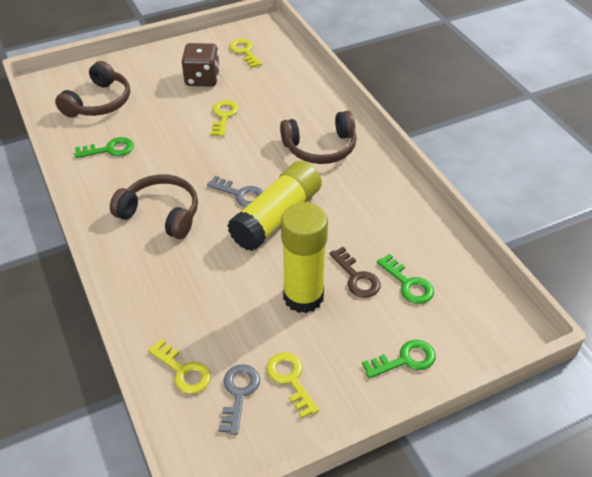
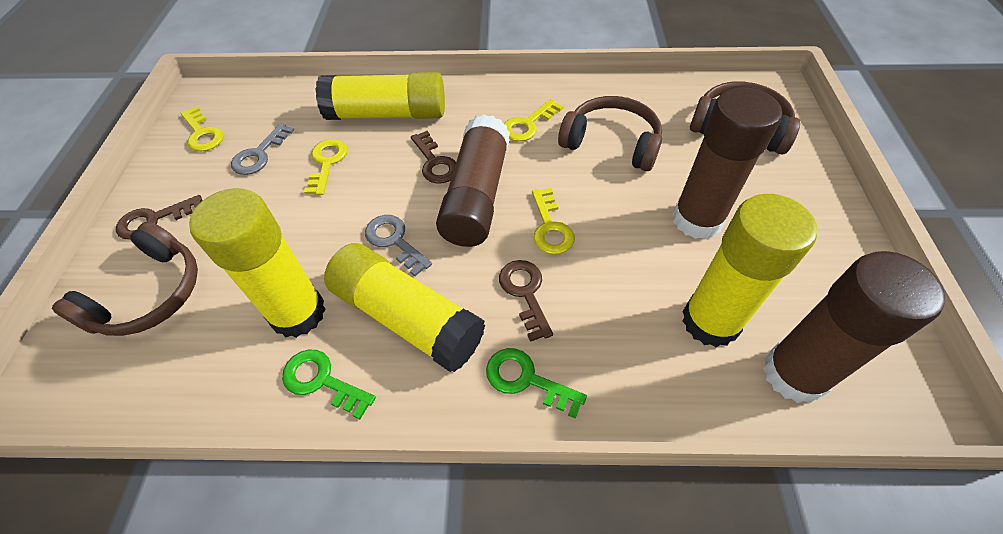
brown dice: [182,43,220,87] = 1 -> none = 0
brown glue stick: none = 0 -> [436,114,510,247] [672,87,782,239] [763,251,945,403] = 3
brown key: [329,247,381,298] = 1 -> [116,195,203,240] [411,131,456,184] [499,260,553,342] = 3
green key: [75,137,134,158] [362,340,436,379] [377,254,434,304] = 3 -> [282,349,376,419] [486,348,587,419] = 2
yellow glue stick: [227,161,322,251] [281,202,328,313] = 2 -> [189,188,326,338] [315,72,445,120] [324,243,486,372] [682,194,817,347] = 4

